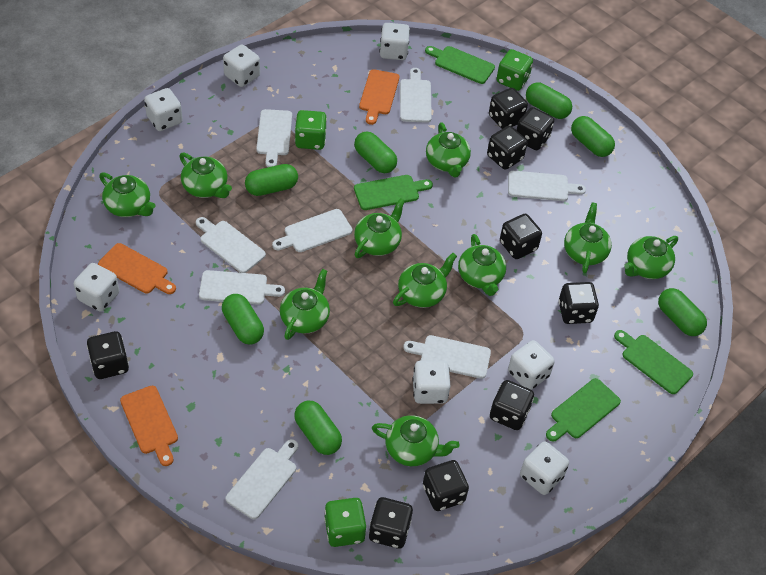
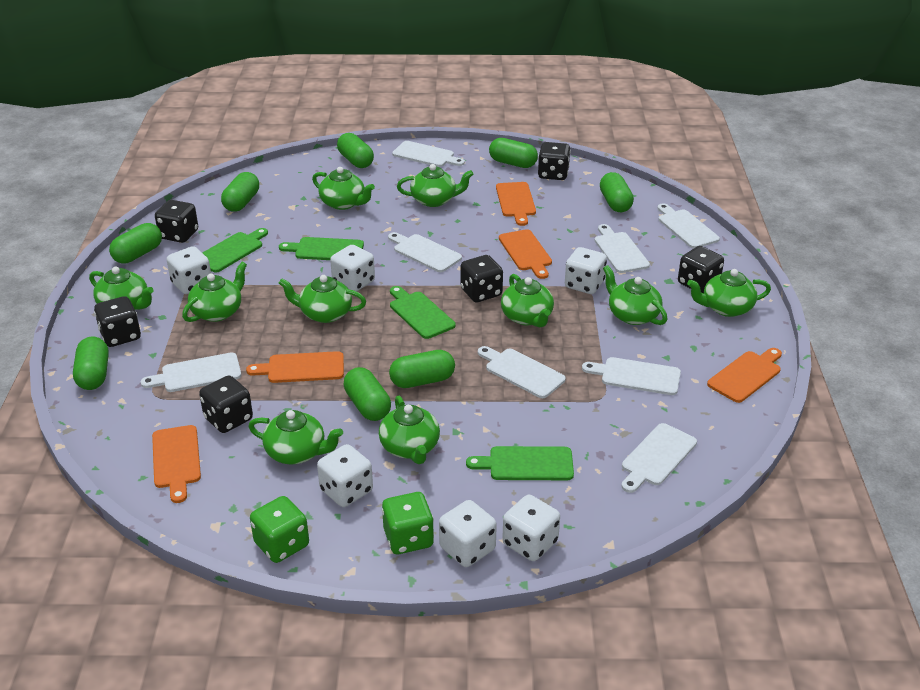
black dice: [87,331,129,379] [369,497,413,549] [423,460,469,511] [487,126,528,170] [489,88,528,129] [490,380,534,430] [500,214,542,259] [516,107,554,150] [558,282,599,324] = 9 -> [94,296,141,347] [155,200,198,243] [199,376,253,433] [460,255,503,302] [538,142,571,180] [678,246,724,293] = 6
green capsule: [222,294,264,344] [245,164,298,196] [294,401,342,455] [354,132,397,173] [526,82,572,119] [571,116,615,157] [658,288,707,336] = 7 -> [73,337,109,390] [109,223,162,263] [221,172,259,212] [337,133,374,168] [344,367,391,421] [389,350,455,388] [489,138,538,168] [600,172,634,212] = 8
green dice: [295,110,327,150] [324,498,366,547] [497,49,533,91] = 3 -> [250,496,309,563] [382,492,434,554] = 2
orange cutting board: [98,243,176,294] [120,386,178,466] [359,69,399,125] = 3 -> [152,425,201,503] [246,351,344,383] [496,182,536,226] [499,229,552,279] [707,348,782,403] = 5
white dice: [74,263,119,312] [144,88,183,131] [223,44,260,87] [379,23,410,60] [412,360,450,404] [508,340,555,390] [520,441,569,495] = 7 -> [167,246,211,294] [317,444,373,507] [330,245,375,292] [439,500,497,567] [502,495,560,561] [565,247,607,294] = 6

